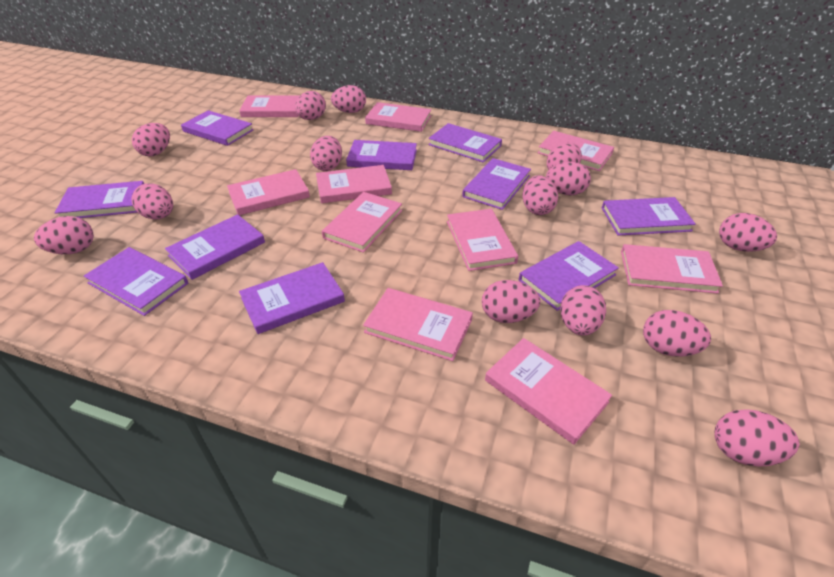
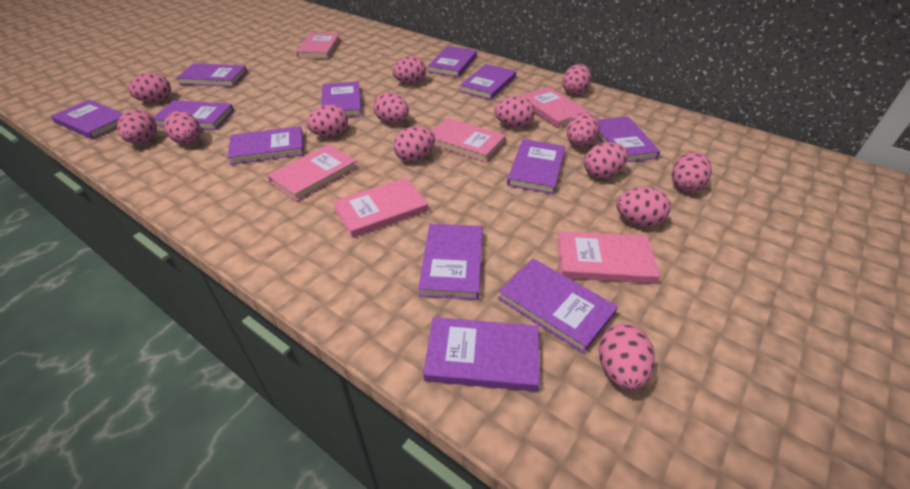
pink book: [227,169,310,215] [239,95,300,117] [316,165,392,203] [322,192,402,253] [363,288,473,361] [365,102,431,132] [447,209,518,271] [485,338,612,444] [538,131,614,171] [621,244,723,294] = 10 -> [267,144,358,202] [296,33,340,59] [333,178,428,238] [432,118,506,162] [520,87,589,128] [557,231,660,284] = 6
purple book: [54,181,144,218] [84,247,188,316] [165,214,265,280] [181,110,253,146] [239,262,345,334] [346,140,417,170] [428,123,502,162] [462,158,531,210] [519,241,619,311] [602,197,696,236] = 10 -> [51,100,124,140] [153,100,234,130] [177,63,247,87] [227,126,304,165] [321,81,362,117] [418,224,483,300] [423,317,540,392] [428,46,477,77] [460,64,516,100] [498,259,618,354] [507,139,565,194] [598,117,660,162] = 12

